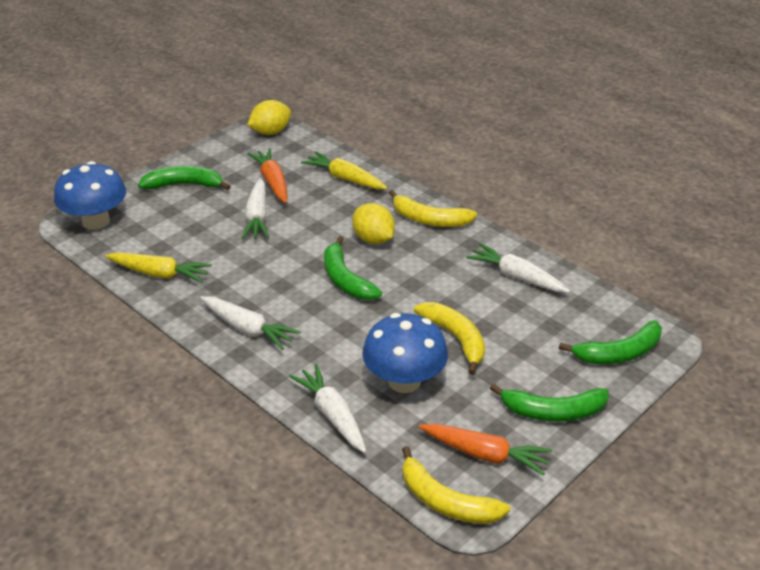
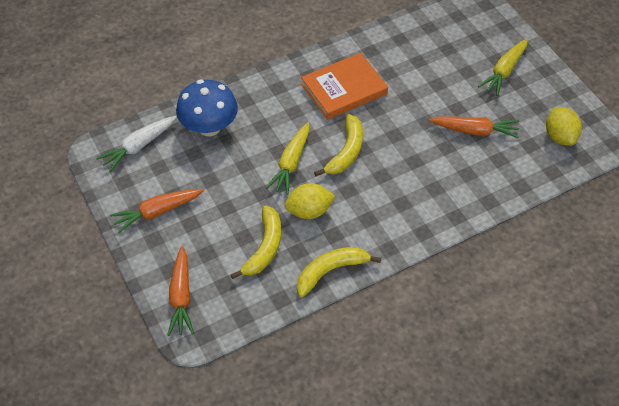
blue mushroom: [54,161,126,230] [362,313,448,393] = 2 -> [176,80,238,136] = 1
green banana: [138,166,231,190] [324,236,382,300] [490,383,609,421] [559,320,662,364] = 4 -> none = 0
orange book: none = 0 -> [301,53,388,120] = 1
orange carrot: [247,148,287,203] [419,423,552,476] = 2 -> [110,189,204,233] [167,246,194,336] [429,116,519,138] = 3
white carrot: [200,296,300,350] [242,178,269,239] [289,364,366,453] [466,243,570,293] = 4 -> [96,116,176,172] = 1

